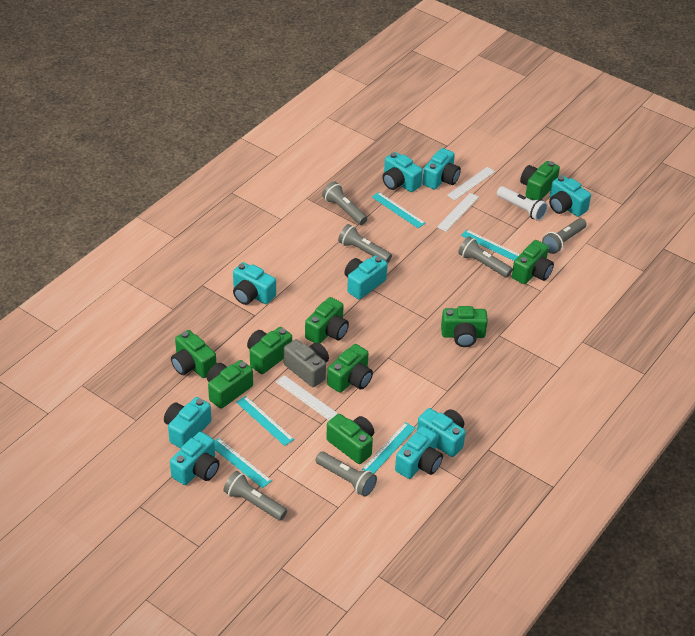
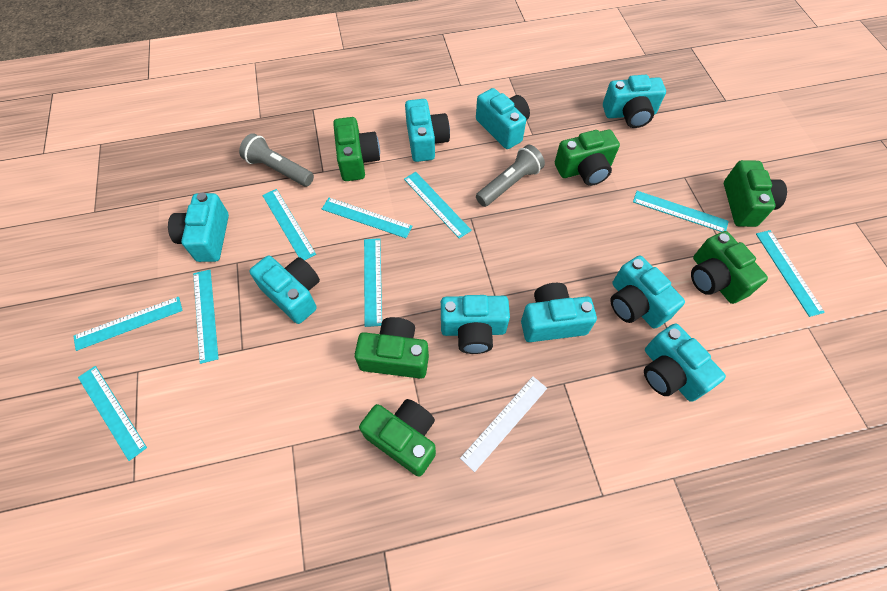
green camera: [171,330,216,378] [207,360,253,409] [247,327,292,374] [305,297,349,344] [326,414,374,464] [327,344,373,393] [441,306,488,347] [512,240,554,284] [520,161,560,200] = 9 -> [333,117,380,181] [354,317,429,379] [359,399,436,477] [555,130,620,186] [691,231,768,304] [724,160,787,227] = 6
grey camera: [283,339,329,387] = 1 -> none = 0
grey flashlight: [224,471,287,521] [315,452,377,497] [322,182,368,225] [338,224,392,263] [458,236,513,278] [542,218,587,254] = 6 -> [239,133,314,186] [476,145,545,207] = 2
turquoise ruler: [214,438,272,488] [236,396,294,446] [362,422,416,474] [372,192,426,228] [461,230,520,261] = 5 -> [73,297,183,351] [78,366,147,461] [193,270,218,364] [262,189,316,260] [322,198,412,238] [364,238,382,327] [404,172,472,239] [633,191,729,232] [756,230,825,317] = 9
white flashlight: [497,186,548,221] = 1 -> none = 0
white ruler: [276,375,338,420] [437,193,479,231] [447,167,495,200] = 3 -> [460,377,547,472] = 1

